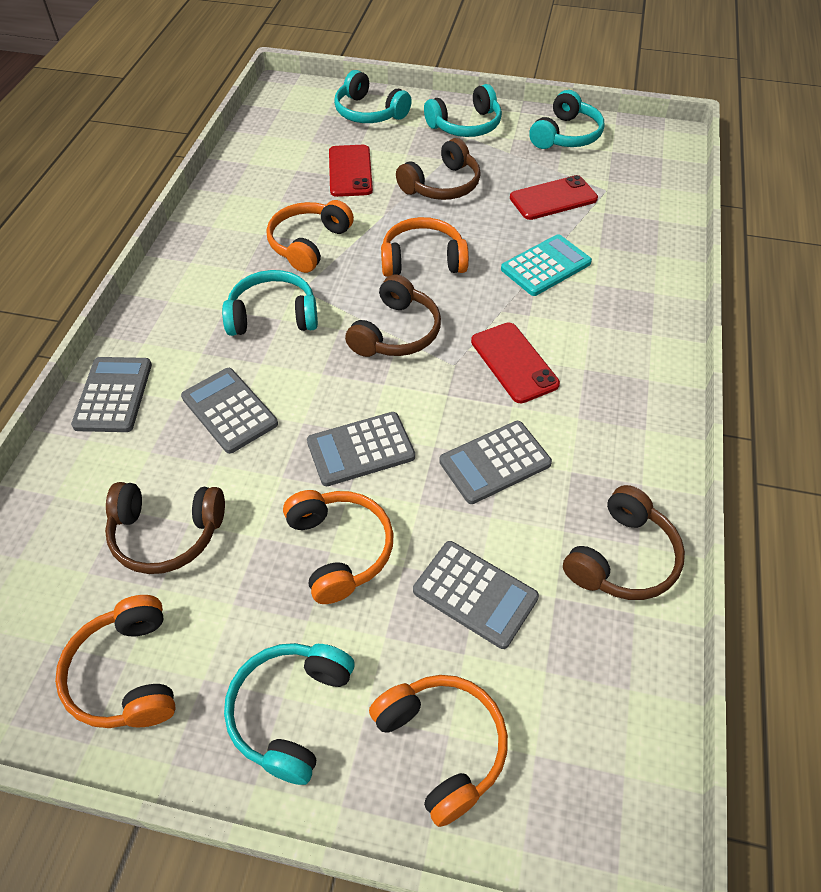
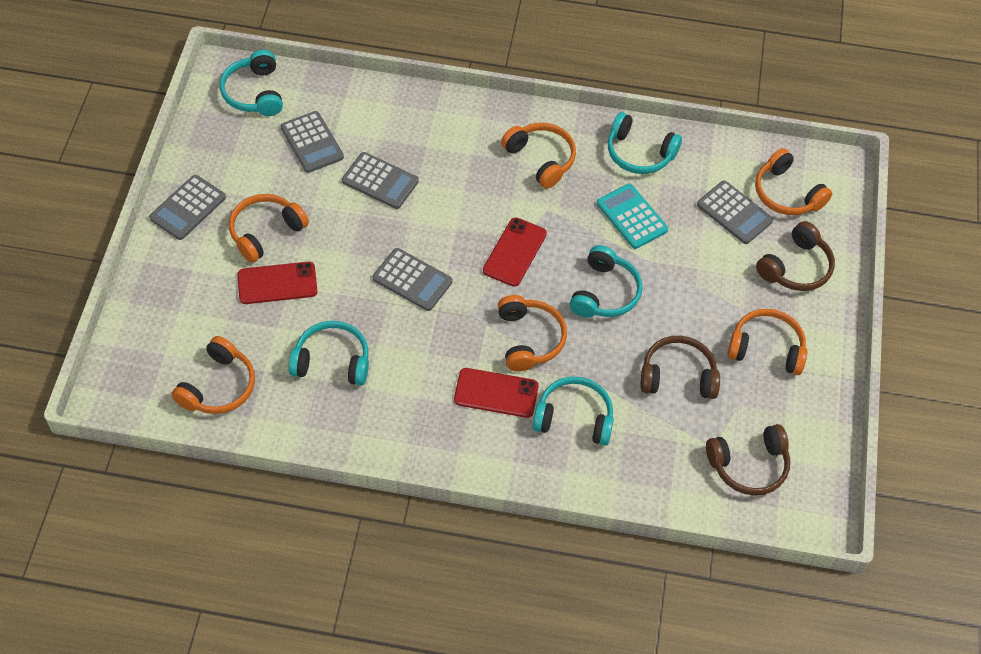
brown headphones: [105,482,225,574] [345,275,441,357] [396,138,481,200] [563,485,685,600] = 4 -> [641,336,720,399] [706,424,790,496] [756,221,835,291] = 3
orange headphones: [55,595,176,728] [266,200,354,273] [283,490,394,604] [369,675,508,827] [381,217,469,277] = 5 -> [171,336,255,414] [229,194,309,263] [498,295,567,372] [501,123,576,189] [727,309,807,375] [755,148,832,215] = 6

